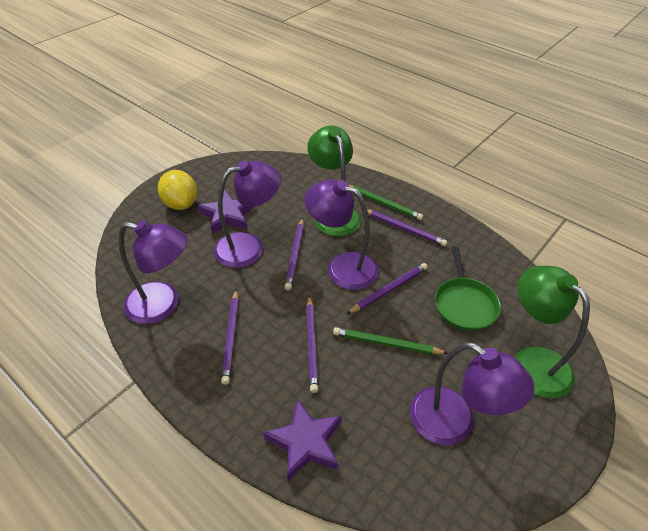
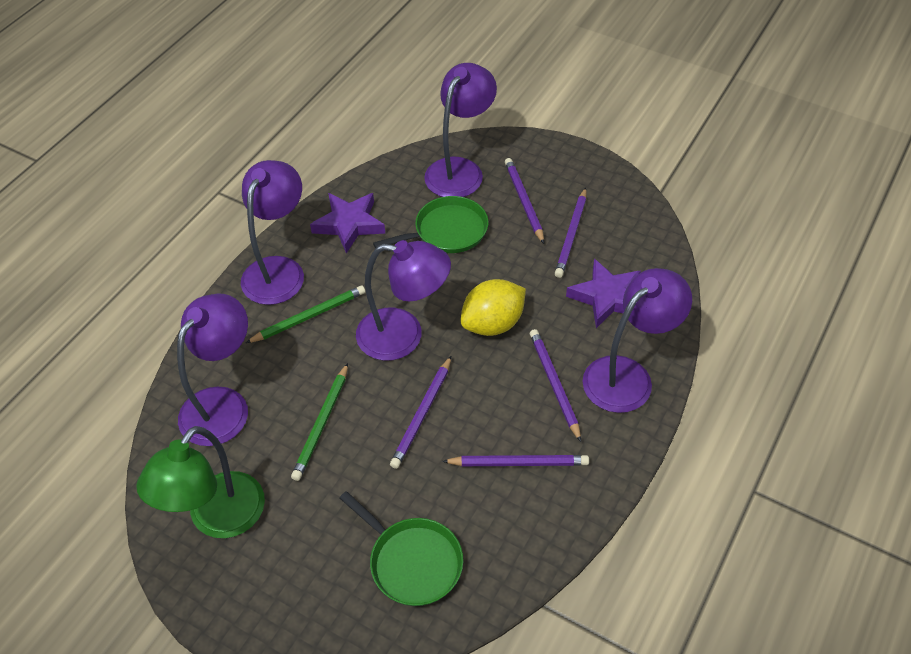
green lamp: [307,125,361,236] [515,266,590,399] = 2 -> [136,426,265,538] = 1
green pan: [435,246,501,331] = 1 -> [340,491,463,606] [373,196,488,253] = 2
purple lamp: [118,220,188,324] [214,161,281,268] [305,179,378,290] [410,342,534,445] = 4 -> [177,293,248,446] [241,160,304,305] [356,240,451,361] [424,63,497,197] [583,268,692,413] = 5

